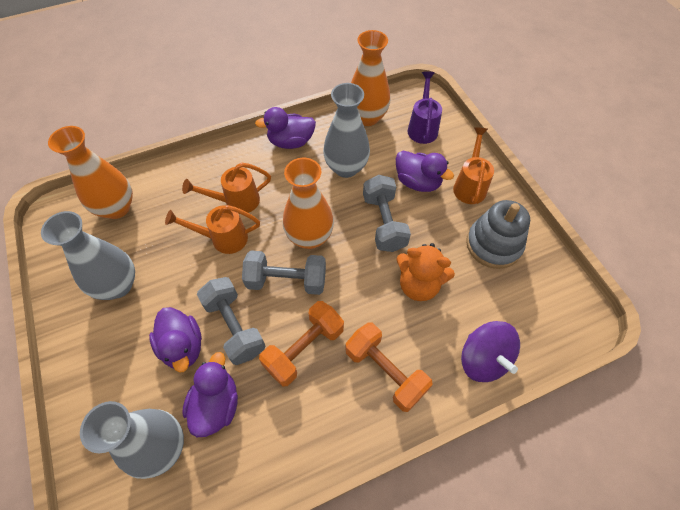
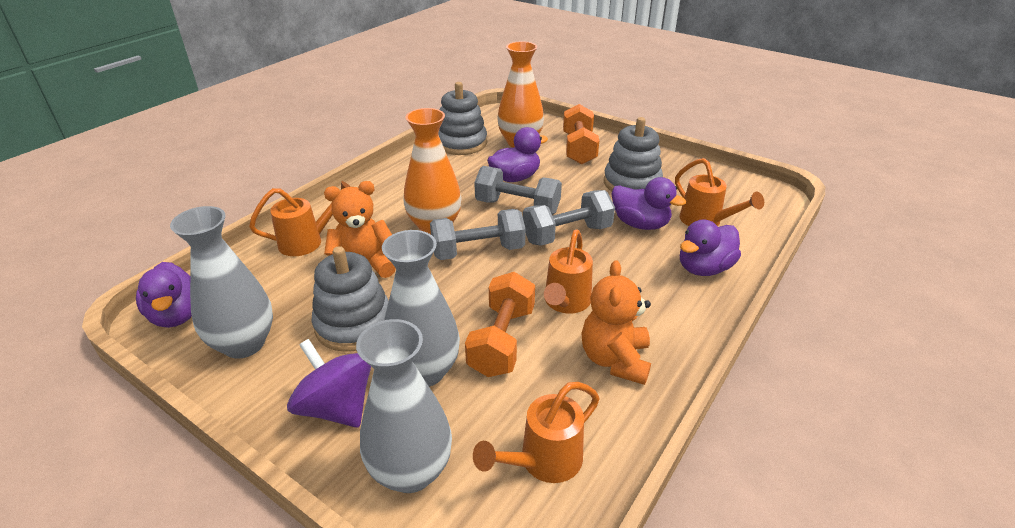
grey stacking toy: [466,200,530,269] = 1 -> [312,246,389,352] [438,82,487,155] [604,117,663,191] = 3
orange teddy bear: [396,243,455,301] = 1 -> [324,181,396,278] [582,260,651,385] = 2
orange vase: [48,126,133,219] [283,158,334,249] [351,30,391,126] = 3 -> [403,108,462,234] [497,41,544,148] = 2
orange watering can: [165,205,260,254] [182,163,271,214] [453,127,494,204] = 3 -> [249,181,351,256] [473,382,600,483] [544,229,593,313] [675,158,764,226] = 4
purple watering can: [408,71,442,144] = 1 -> none = 0

